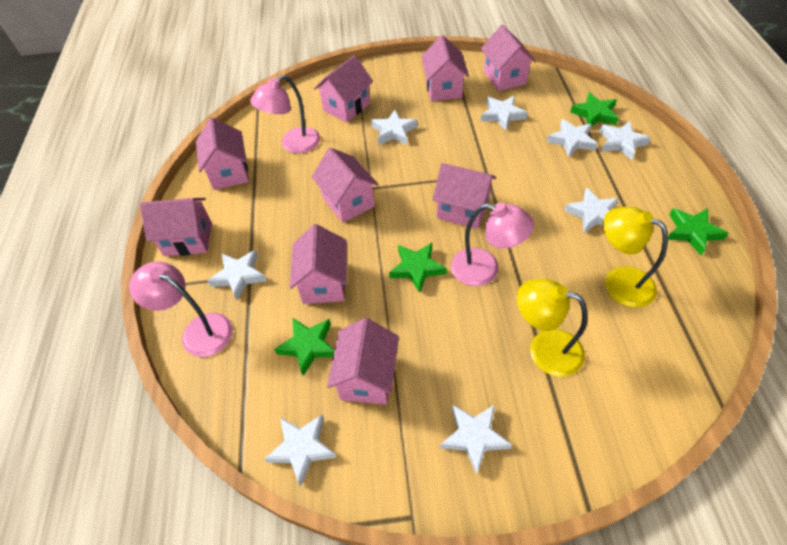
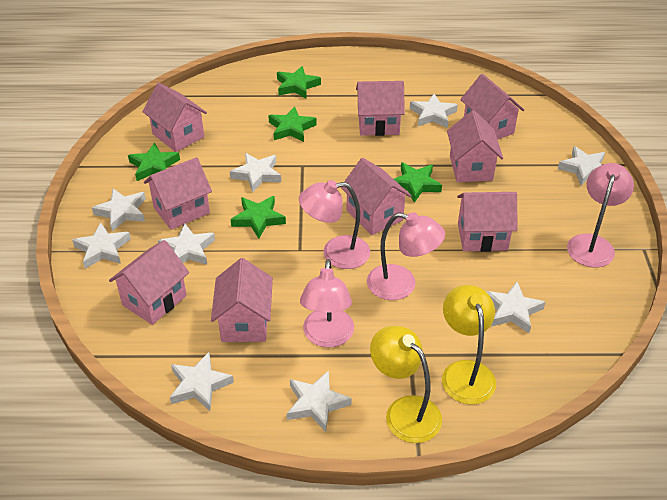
green star: [274,318,335,376] [389,243,447,293] [570,93,619,126] [668,208,729,255] = 4 -> [128,143,180,181] [230,196,286,239] [268,106,317,142] [277,66,321,99] [394,162,442,203] = 5
pink lamp: [129,261,233,357] [250,75,320,154] [451,202,534,286] = 3 -> [299,180,370,269] [300,259,354,347] [367,212,445,300] [567,163,634,267] = 4
white star: [207,250,267,301] [264,415,337,486] [371,110,417,145] [440,404,512,474] [481,96,528,131] [547,119,598,158] [564,187,619,233] [599,121,651,160] = 8 -> [72,222,131,269] [92,189,146,231] [158,223,215,265] [170,352,234,411] [230,153,281,193] [287,370,352,432] [410,94,458,128] [486,282,545,333] [558,146,605,185] = 9

